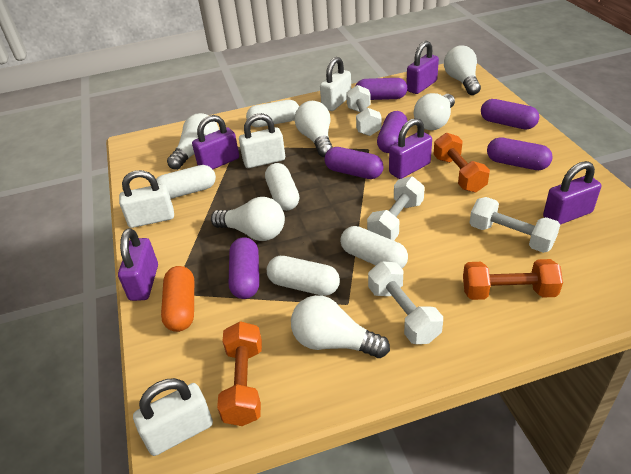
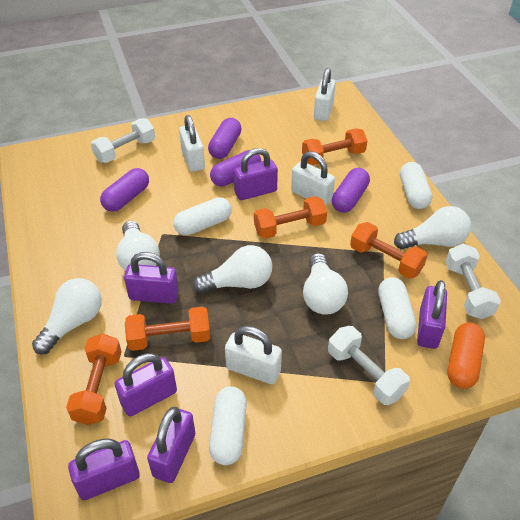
orange dumbbell: [217,321,262,426] [434,133,490,192] [463,259,563,300] = 3 -> [66,333,122,425] [125,307,210,351] [254,196,327,239] [302,128,367,165] [350,222,427,279] = 5
purple capsule: [229,238,259,299] [325,147,383,179] [356,78,407,100] [377,111,407,153] [481,99,539,129] [487,137,553,170] = 6 -> [100,168,149,212] [208,118,241,159] [210,150,261,187] [332,168,370,213] = 4
purple padlock: [118,228,158,301] [192,115,239,169] [389,118,432,179] [406,41,439,94] [543,161,601,225] = 5 -> [68,439,140,500] [115,353,177,417] [124,252,179,304] [147,407,195,483] [234,148,278,200] [417,280,447,349] = 6
white capsule: [156,165,216,199] [246,100,299,127] [265,163,299,211] [267,256,340,296] [340,226,408,268] = 5 -> [173,197,232,236] [209,386,247,465] [378,277,417,339] [400,162,432,209] = 4
white dumbbell: [346,85,382,136] [367,176,425,241] [368,261,443,344] [469,197,560,253] = 4 -> [91,118,155,163] [328,326,410,405] [446,244,501,319] = 3
white light bulb: [167,113,219,170] [211,197,285,241] [291,295,390,358] [295,101,333,157] [414,93,455,130] [444,45,481,95] = 6 -> [32,278,102,354] [116,220,160,271] [193,245,272,294] [303,253,348,315] [394,206,471,250] = 5

